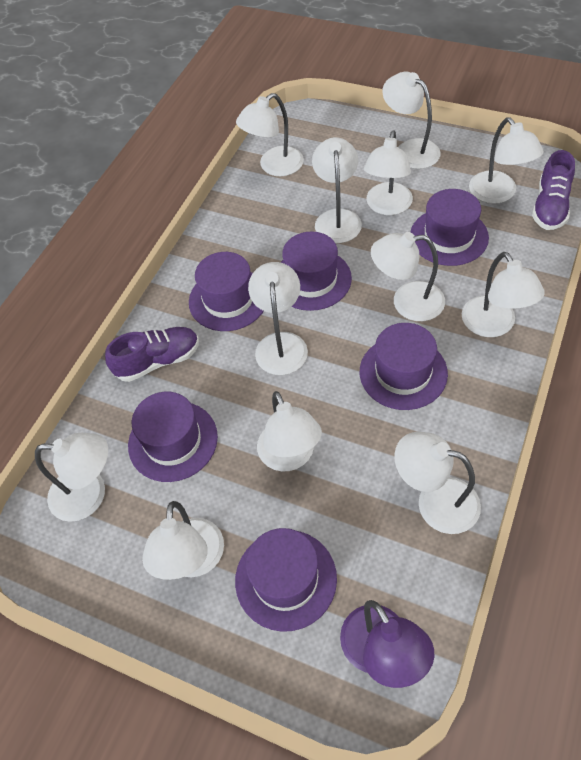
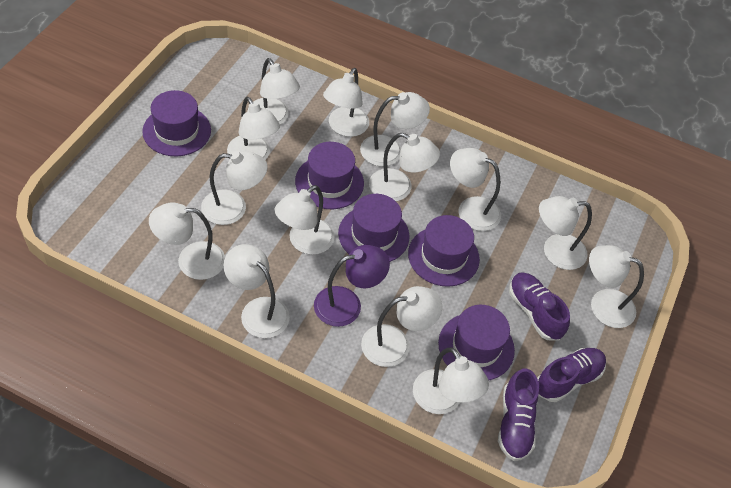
purple hat: [128,392,218,482] [189,252,263,331] [235,528,337,632] [280,231,352,311] [360,323,448,410] [411,189,489,266] = 6 -> [142,90,211,156] [295,142,364,209] [338,194,410,262] [408,215,480,287] [438,305,515,380] = 5
purple shoe: [105,327,199,382] [532,150,575,230] = 2 -> [498,368,539,461] [509,272,570,340] [537,348,606,402] = 3
white lamp: [35,433,108,522] [142,501,224,580] [236,93,304,176] [248,262,308,375] [257,391,322,471] [312,137,362,243] [364,130,413,215] [371,232,445,321] [382,72,441,169] [394,432,481,534] [462,252,545,337] [469,118,544,204] = 12 -> [149,203,225,280] [201,151,267,225] [224,244,290,338] [227,97,280,160] [248,58,300,125] [275,185,335,255] [323,68,369,137] [360,92,430,166] [361,286,442,367] [369,133,440,201] [413,347,489,414] [450,148,501,231] [539,196,592,270] [589,245,644,328] = 14

